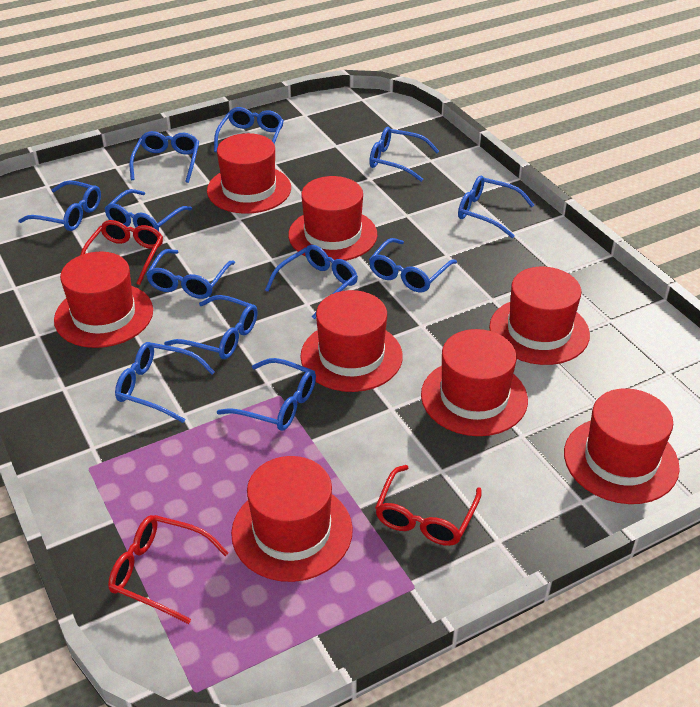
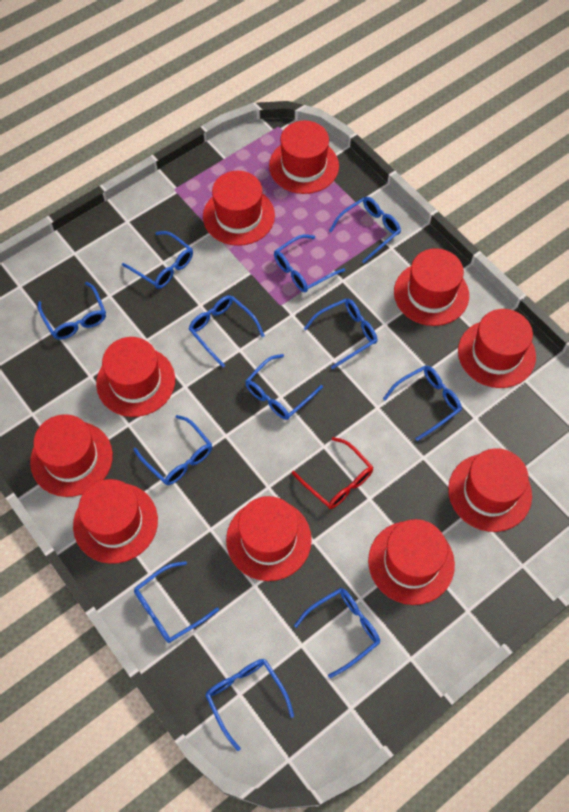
red glasses: [80,220,163,285] [108,515,228,624] [375,465,482,546] = 3 -> [292,437,373,509] = 1
red hat: [54,252,153,348] [207,133,291,214] [231,456,353,582] [288,176,377,261] [300,290,403,392] [421,329,528,436] [489,267,590,365] [564,388,680,504] = 8 -> [30,414,113,497] [73,479,158,564] [96,337,175,417] [203,171,275,246] [226,496,312,581] [269,121,339,194] [368,519,455,605] [394,248,469,326] [448,448,532,532] [458,309,536,388] = 10

